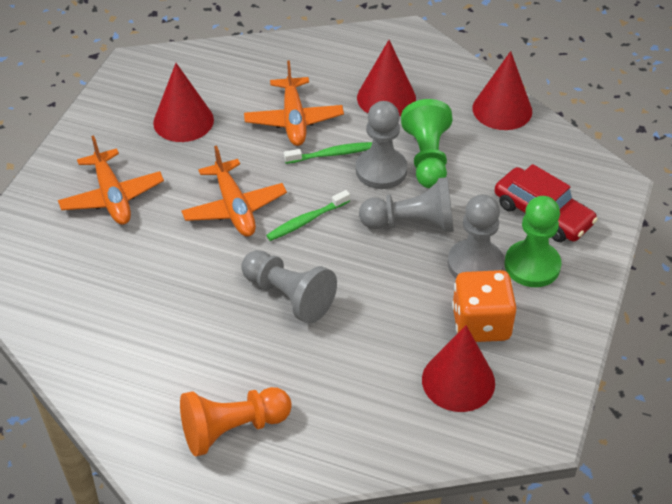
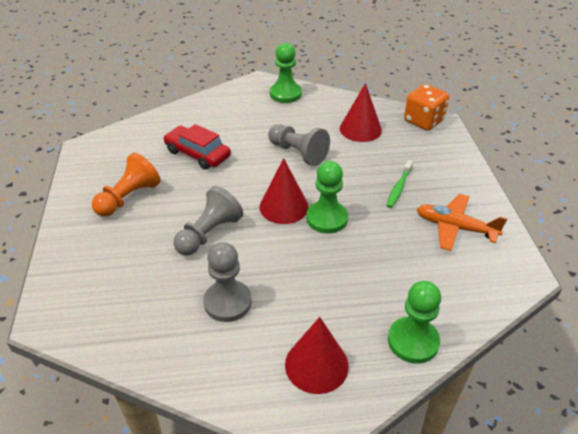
green pawn: [401,99,453,188] [505,196,562,287] = 2 -> [270,43,302,103] [306,161,348,234] [388,281,441,364] = 3
green toothbrush: [266,190,350,241] [284,142,372,164] = 2 -> [386,160,413,208] = 1
grey pawn: [241,250,337,324] [356,101,408,189] [359,177,454,232] [448,194,504,278] = 4 -> [174,186,243,255] [203,242,252,322] [268,124,330,166] = 3
orange plane: [58,135,164,225] [181,145,287,237] [244,60,344,146] = 3 -> [417,194,508,251] = 1
red cone: [153,63,214,142] [357,40,416,116] [422,325,495,412] [473,51,532,130] = 4 -> [259,158,309,224] [285,317,349,394] [340,83,382,142] = 3

